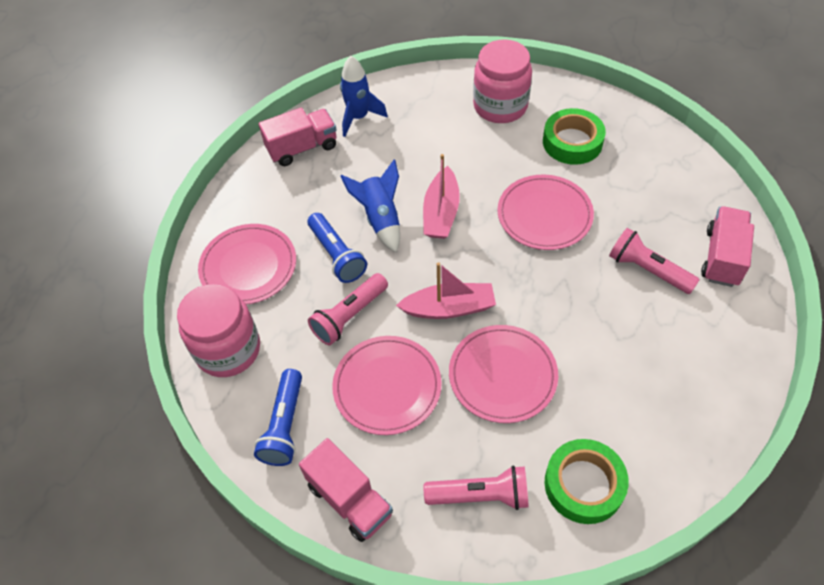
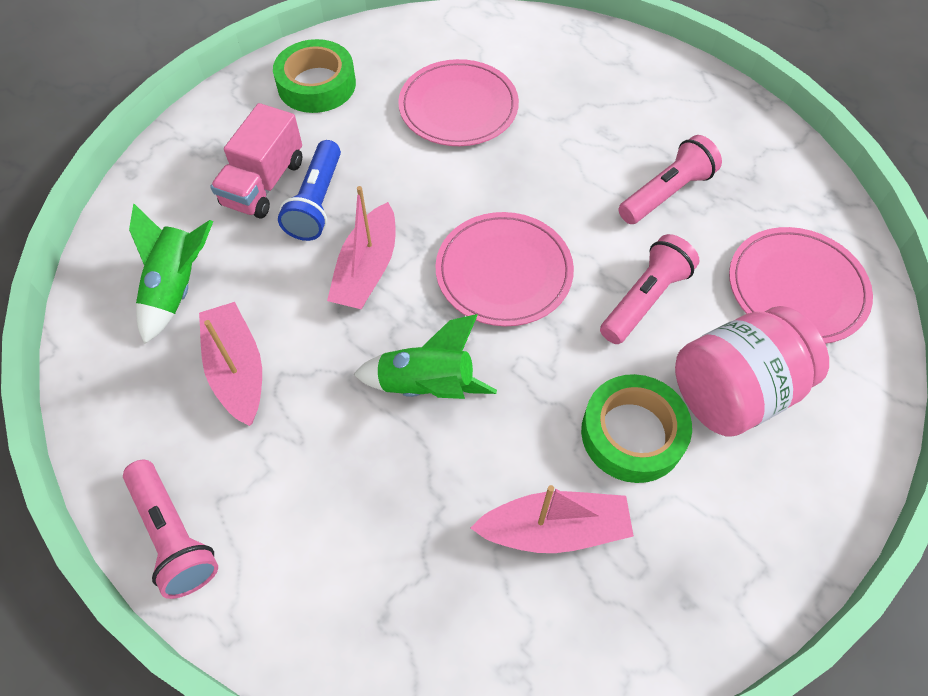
blue flashlight: [254,369,302,466] [308,213,367,283] = 2 -> [278,140,341,241] = 1
blue rocket: [340,56,388,137] [340,159,400,253] = 2 -> none = 0
green rocket: none = 0 -> [129,203,213,344] [354,314,497,399] = 2
pink boat: [396,262,496,319] [423,154,460,239] = 2 -> [199,302,262,426] [327,186,395,310] [471,485,634,553] = 3
pink jar: [177,284,260,377] [473,39,532,123] = 2 -> [675,306,829,437] = 1
pink plate: [198,224,296,304] [332,336,442,435] [449,325,558,423] [497,175,594,250] = 4 -> [398,59,519,146] [436,212,574,326] [729,227,873,344] = 3
pink truck: [259,108,337,166] [299,438,393,542] [701,206,754,287] = 3 -> [210,103,302,219] = 1

